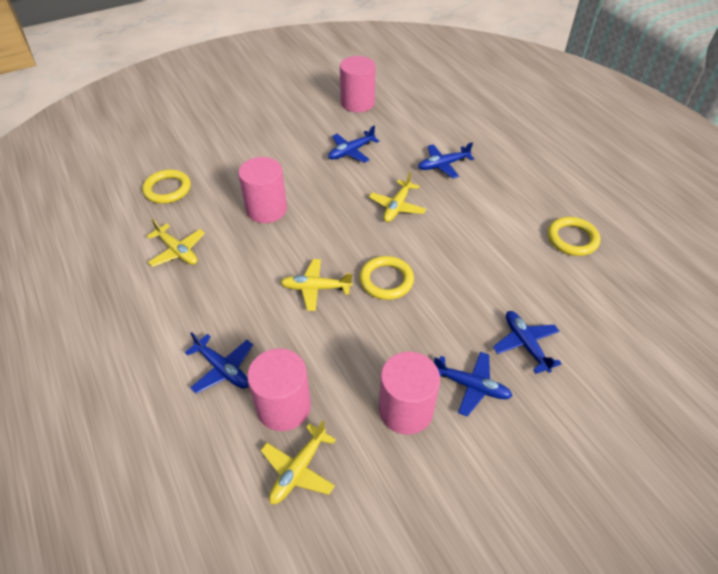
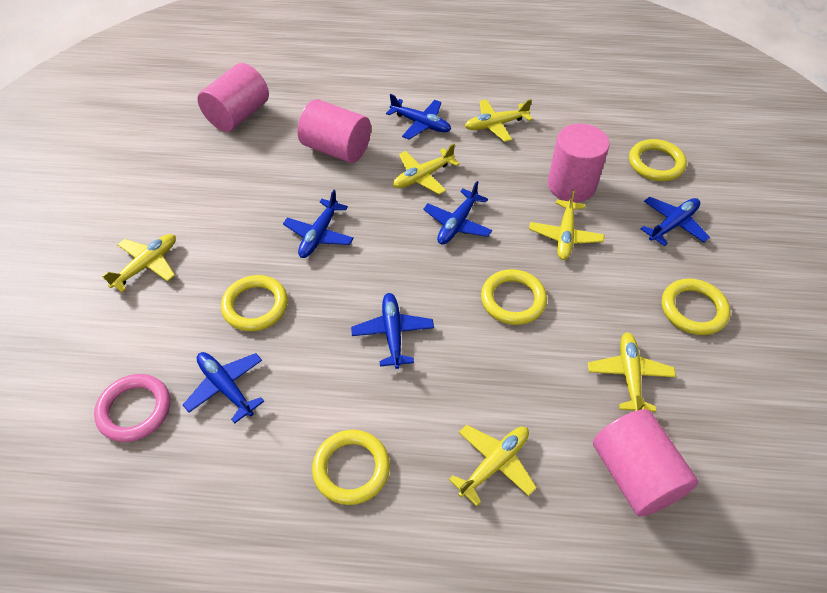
blue plane: [185,332,253,394] [328,125,379,163] [418,142,474,178] [434,352,512,417] [493,311,562,374] = 5 -> [183,352,264,423] [283,190,354,258] [351,293,434,369] [386,94,451,139] [423,181,492,244] [641,197,710,246] = 6
pink ring: none = 0 -> [94,374,170,442] = 1
yellow plane: [147,219,205,267] [260,421,336,504] [280,259,353,311] [369,172,426,222] = 4 -> [102,234,176,292] [393,144,460,194] [449,425,537,506] [465,99,533,142] [529,189,605,260] [588,332,676,412] = 6
yellow ring: [142,169,191,204] [359,256,414,300] [548,217,600,256] = 3 -> [221,275,288,331] [312,430,390,505] [481,269,547,325] [629,139,687,181] [662,279,730,335] = 5

